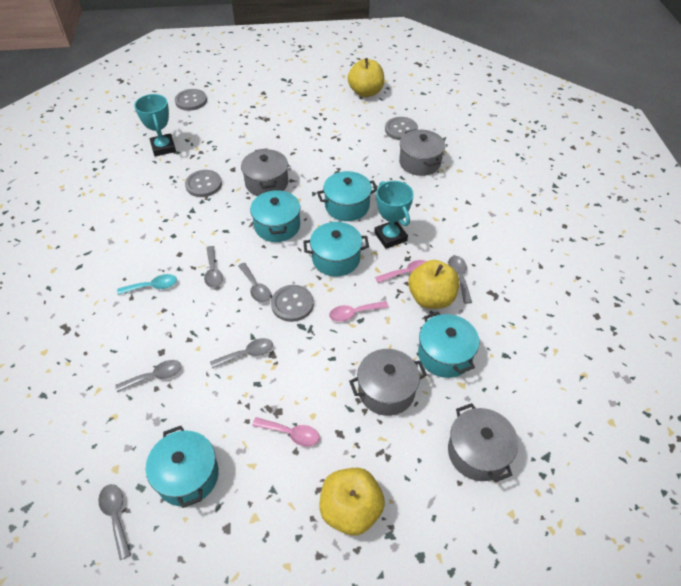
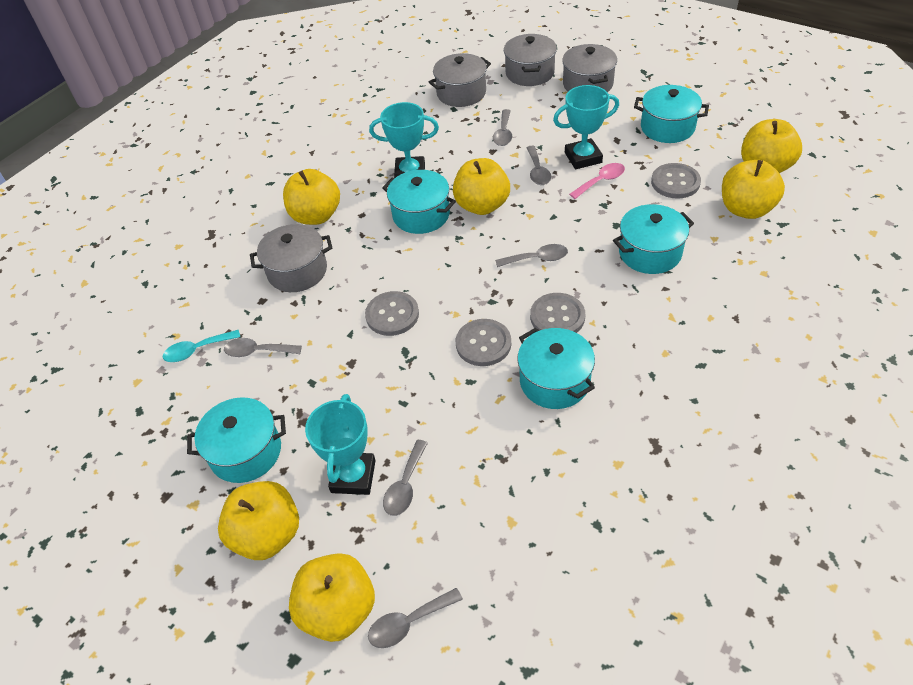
pink spoon: [252,417,320,447] [329,301,389,322] [375,260,427,283] = 3 -> [569,163,625,199] = 1
turquoise trophy: [134,94,176,156] [374,181,414,249] = 2 -> [305,394,376,495] [369,102,439,178] [553,85,619,169] = 3
yellow apple: [320,468,385,536] [348,58,385,97] [408,260,459,309] = 3 -> [218,481,299,560] [283,169,340,225] [289,553,375,642] [453,158,510,215] [722,160,785,219] [741,119,802,173] = 6

